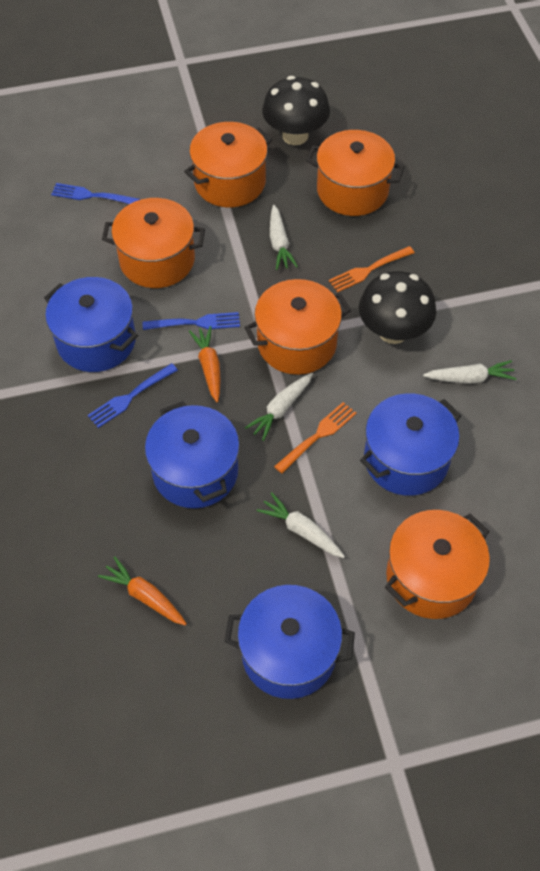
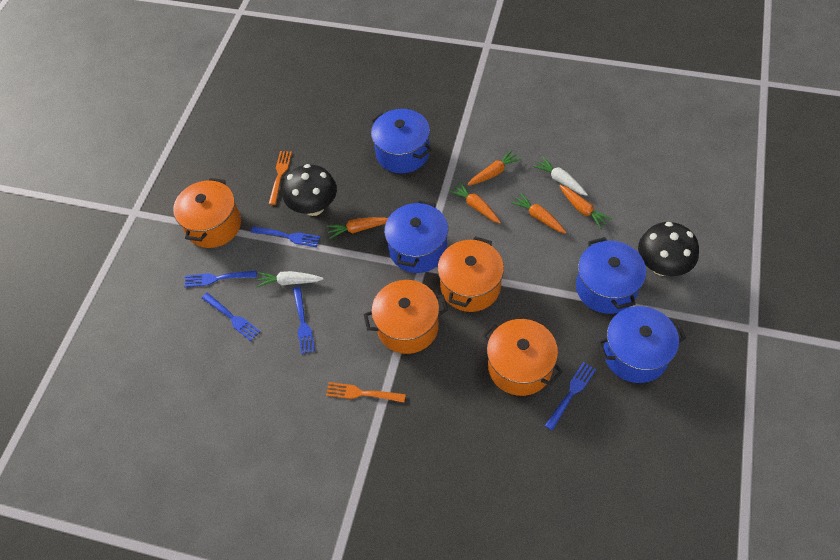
blue fork: [51,183,140,204] [88,363,178,428] [142,312,240,330] = 3 -> [184,271,257,287] [202,293,260,341] [251,226,320,247] [293,287,315,354] [545,362,596,431] = 5
orange carrot: [98,557,187,626] [189,326,221,402] = 2 -> [327,217,388,239] [449,182,501,223] [467,150,522,186] [510,193,567,234] [559,185,612,229] = 5
orange pot: [102,198,205,288] [184,122,272,207] [244,279,351,375] [306,130,405,216] [385,510,490,619] = 5 -> [173,178,241,248] [363,280,448,354] [438,236,504,312] [482,319,563,396] = 4
white carrot: [245,373,313,441] [257,492,345,558] [270,205,298,270] [423,360,517,384] = 4 -> [256,271,324,287] [533,157,588,196] = 2

